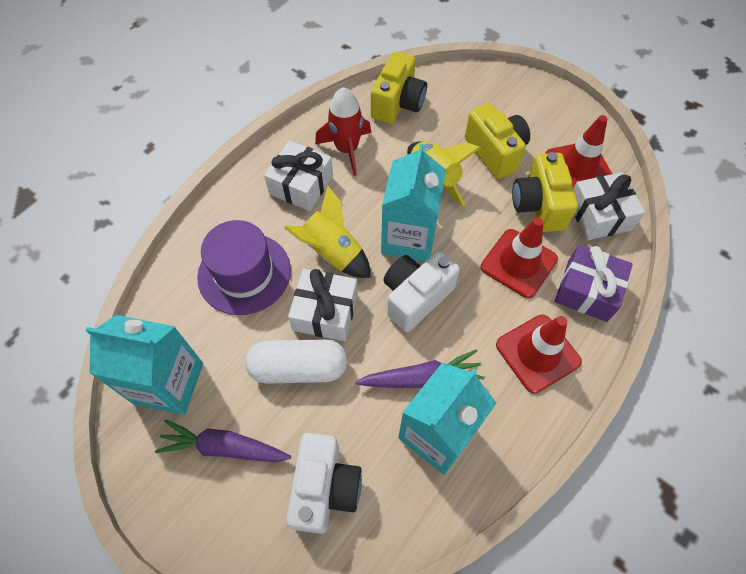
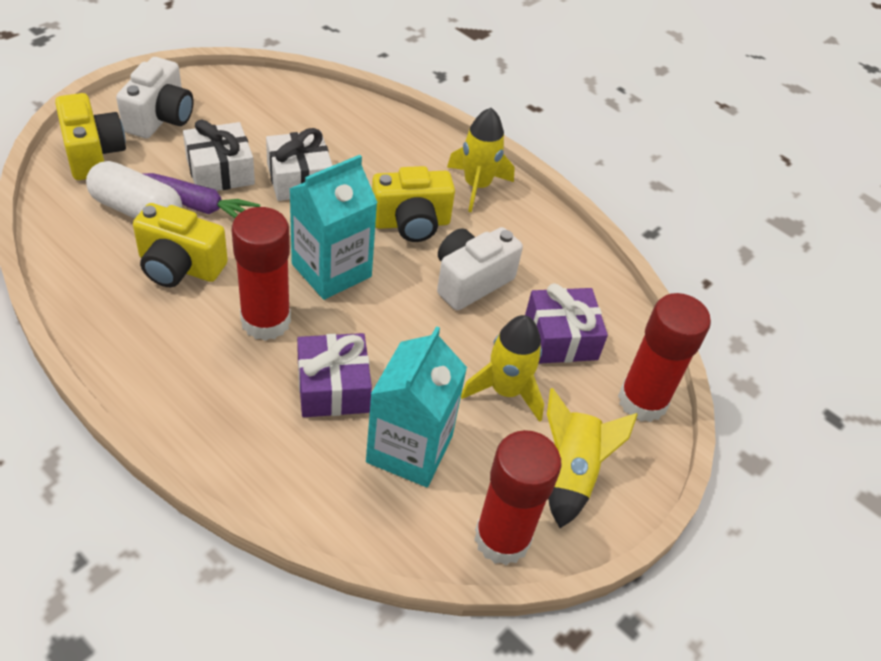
purple carrot: [155,420,291,462] [355,350,484,388] = 2 -> [144,173,260,218] = 1
purple gift: [555,244,633,322] = 1 -> [297,333,372,417] [525,283,608,364] = 2
purple hat: [197,220,291,315] = 1 -> none = 0
red glue stick: none = 0 -> [231,207,291,341] [474,430,562,565] [618,293,711,422] = 3
red rocket: [315,87,371,176] = 1 -> none = 0
red traffic cone: [481,218,558,298] [496,315,582,394] [545,115,612,188] = 3 -> none = 0
turquoise carton: [85,315,203,415] [381,143,446,262] [398,363,496,475] = 3 -> [289,155,378,300] [366,326,467,487] = 2
white gift: [264,140,333,211] [288,269,358,341] [573,172,645,240] = 3 -> [183,119,255,191] [266,128,333,201] = 2
yellow rocket: [284,186,371,278] [407,141,481,207] = 2 -> [447,108,515,212] [461,315,544,422] [547,388,638,528] = 3

